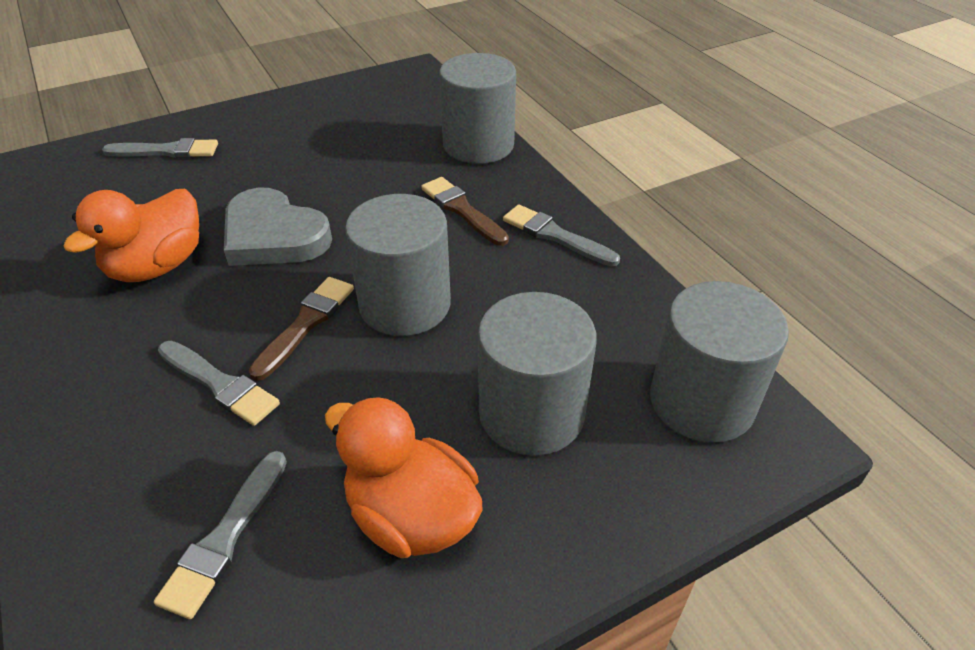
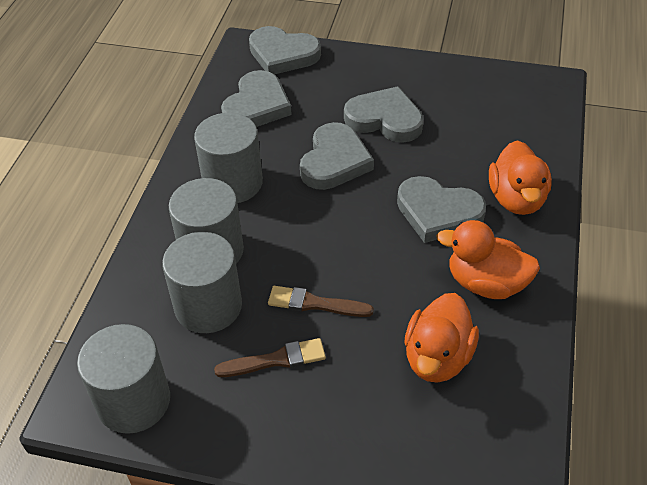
grey brush: [102,138,218,158] [154,451,287,619] [158,341,280,426] [503,205,620,266] = 4 -> none = 0
grey heart: [224,188,332,266] = 1 -> [221,70,292,127] [249,26,321,74] [300,122,374,190] [344,86,423,143] [397,176,486,243] = 5
orange duck: [63,189,199,282] [325,396,483,558] = 2 -> [404,293,479,383] [436,220,540,299] [489,140,552,215] = 3

